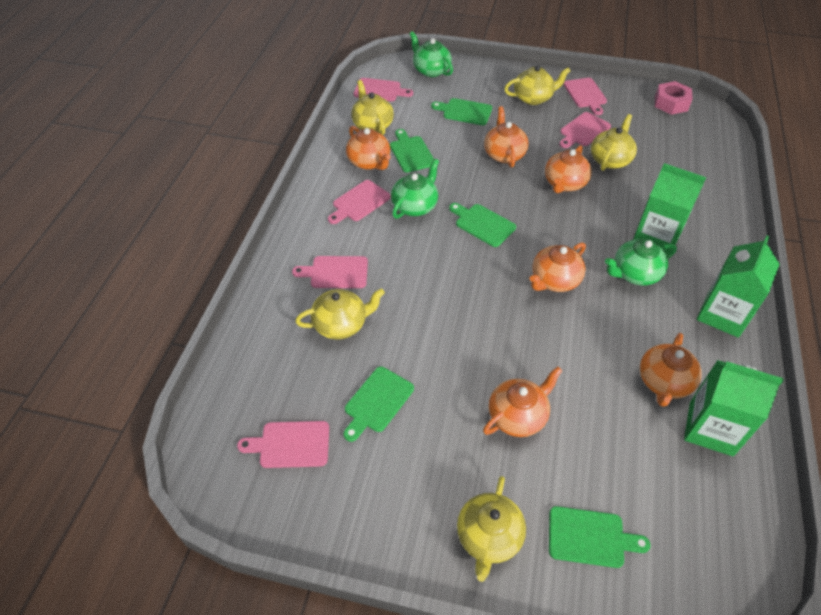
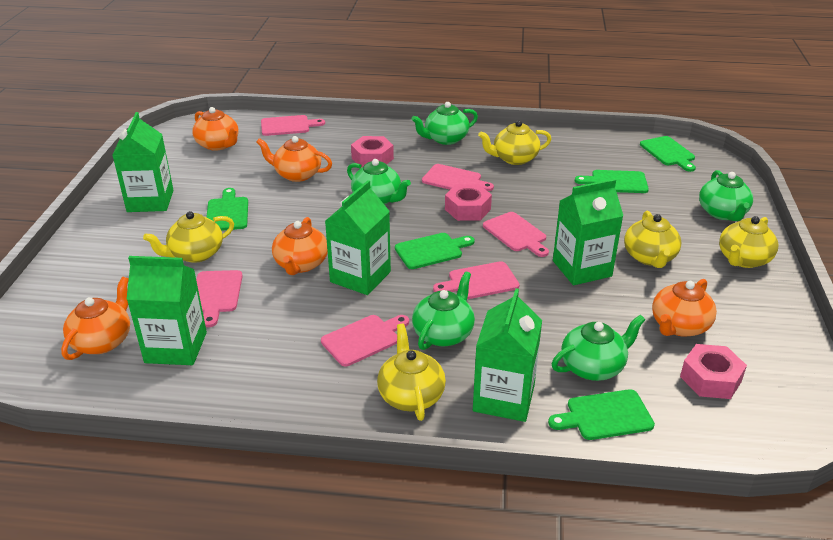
green carton: [633,163,706,255] [684,360,784,456] [697,235,780,338] = 3 -> [112,112,173,212] [127,256,207,365] [325,180,391,295] [473,288,542,422] [553,179,623,285] = 5
green teapot: [391,159,439,219] [409,31,453,77] [605,239,677,286] = 3 -> [347,159,411,205] [411,102,478,145] [412,271,475,350] [552,315,645,381] [699,170,753,221] = 5
orange teapot: [346,126,391,170] [483,366,562,437] [484,106,529,167] [530,242,586,292] [545,145,592,193] [640,333,702,407] = 6 -> [61,277,130,360] [192,107,239,151] [256,136,332,182] [272,217,328,275] [652,279,717,337] = 5
pink nut: [655,81,693,115] = 1 -> [351,136,394,168] [445,184,492,221] [680,344,747,399] = 3

